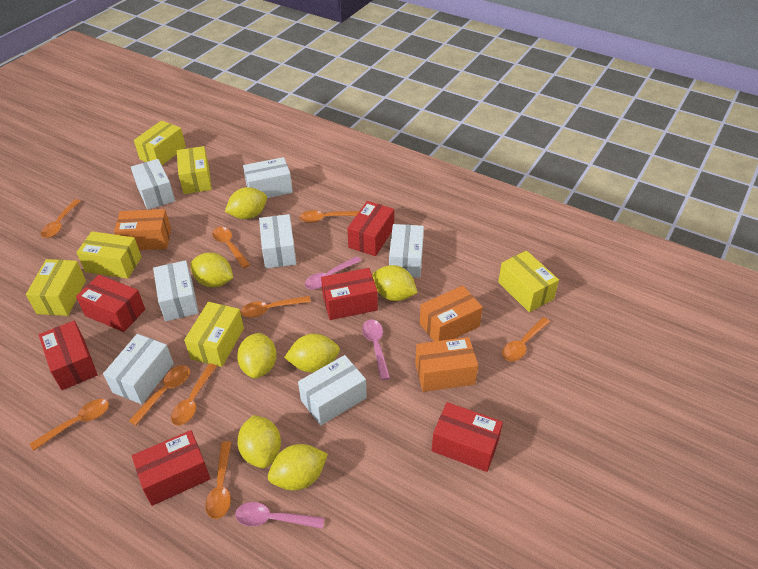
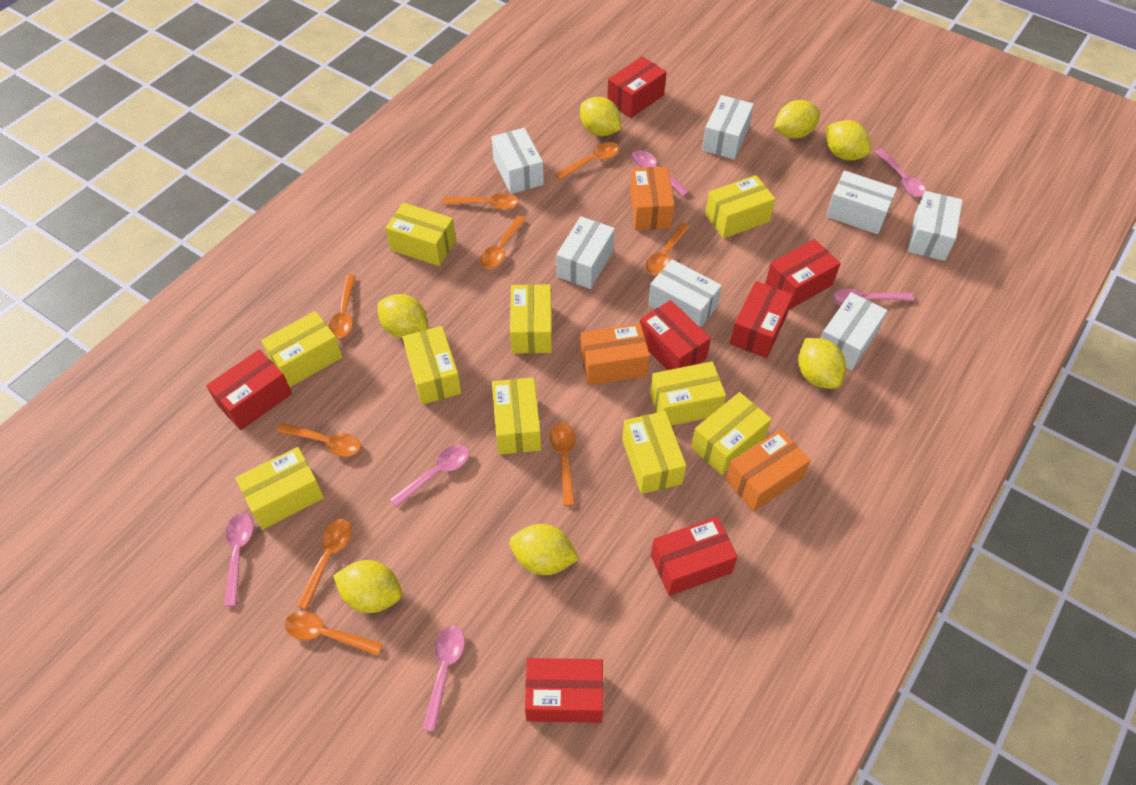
pink spoon: [235,502,324,529] [305,256,362,290] [362,320,390,380] = 3 -> [224,513,253,607] [390,444,469,507] [422,626,465,732] [632,150,690,197] [833,289,914,305] [875,149,925,197] = 6
red box: [39,321,98,390] [76,275,145,332] [132,430,211,506] [321,268,378,320] [347,201,394,256] [432,402,503,472] = 6 -> [206,349,292,430] [525,658,603,723] [607,56,666,118] [640,300,711,370] [651,517,738,596] [730,281,793,358] [765,239,841,310] = 7
yellow box: [26,259,86,316] [76,231,141,279] [134,120,186,165] [177,146,212,194] [184,302,244,367] [498,251,559,312] = 6 -> [235,447,324,529] [261,311,343,387] [385,202,456,266] [402,326,461,405] [492,377,541,455] [510,284,552,353] [622,411,686,494] [650,361,726,426] [691,392,771,475] [705,175,775,239] = 10

